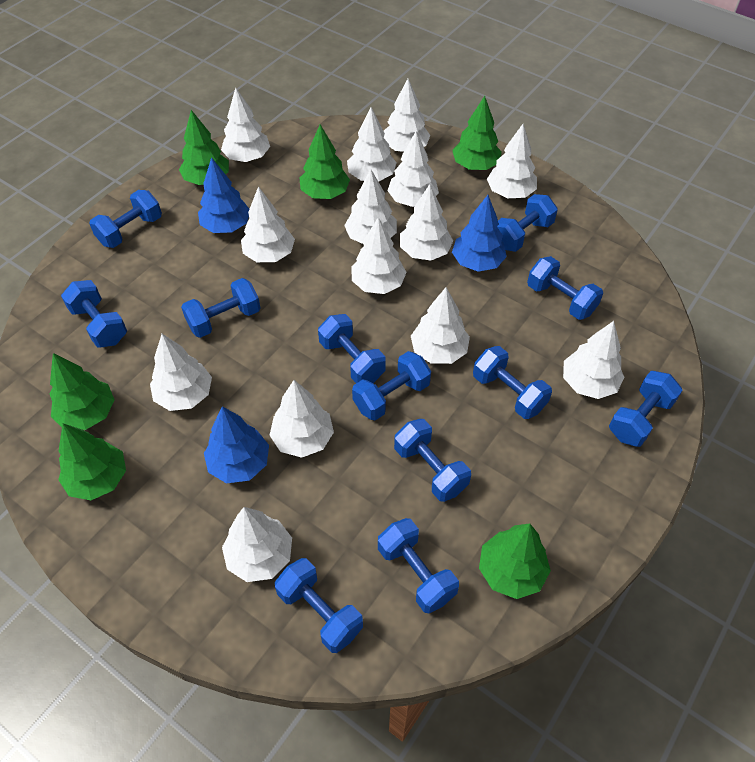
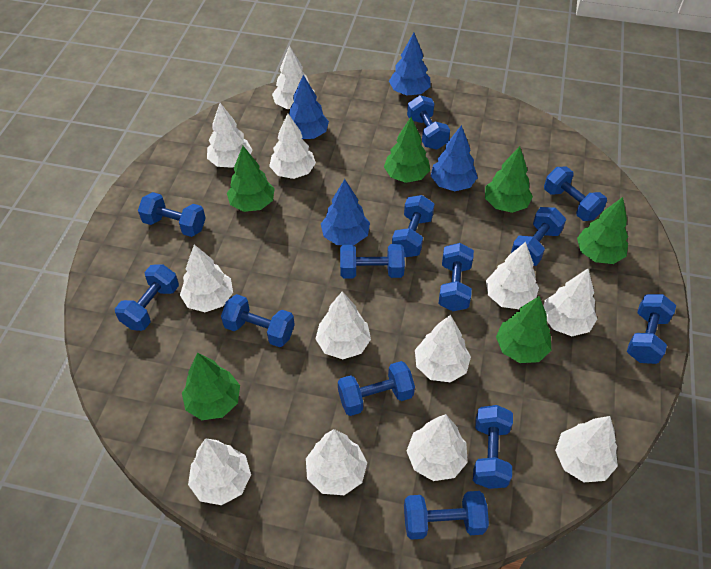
blue dumbbell: [61,280,127,348] [89,190,162,248] [181,278,260,338] [275,558,363,653] [318,314,386,383] [352,351,431,420] [378,518,459,613] [394,419,471,502] [473,346,552,419] [497,194,558,252] [527,256,603,320] [609,371,683,447] = 12 -> [115,265,179,331] [138,192,206,237] [221,294,295,347] [338,361,415,416] [340,244,405,278] [392,195,435,257] [404,491,489,540] [407,95,450,149] [439,243,474,311] [473,405,513,489] [511,207,566,266] [544,167,607,221] [627,294,676,364] = 13
blue tree: [198,157,249,233] [204,406,269,484] [452,195,507,272] = 3 -> [289,75,329,139] [321,179,370,245] [389,33,431,96] [431,125,478,191] = 4
white tree: [150,334,212,411] [221,88,270,162] [222,507,292,582] [241,186,295,262] [269,380,334,458] [344,169,397,244] [347,107,397,181] [352,217,407,294] [384,79,430,152] [387,131,439,207] [400,184,453,261] [411,287,470,364] [487,124,537,198] [563,321,624,399] = 14 -> [180,244,233,312] [188,438,251,505] [207,103,252,168] [269,113,316,179] [272,45,315,109] [306,429,367,495] [316,291,371,359] [407,414,468,481] [415,315,471,383] [486,242,539,309] [544,269,597,336] [555,416,618,482] = 12

